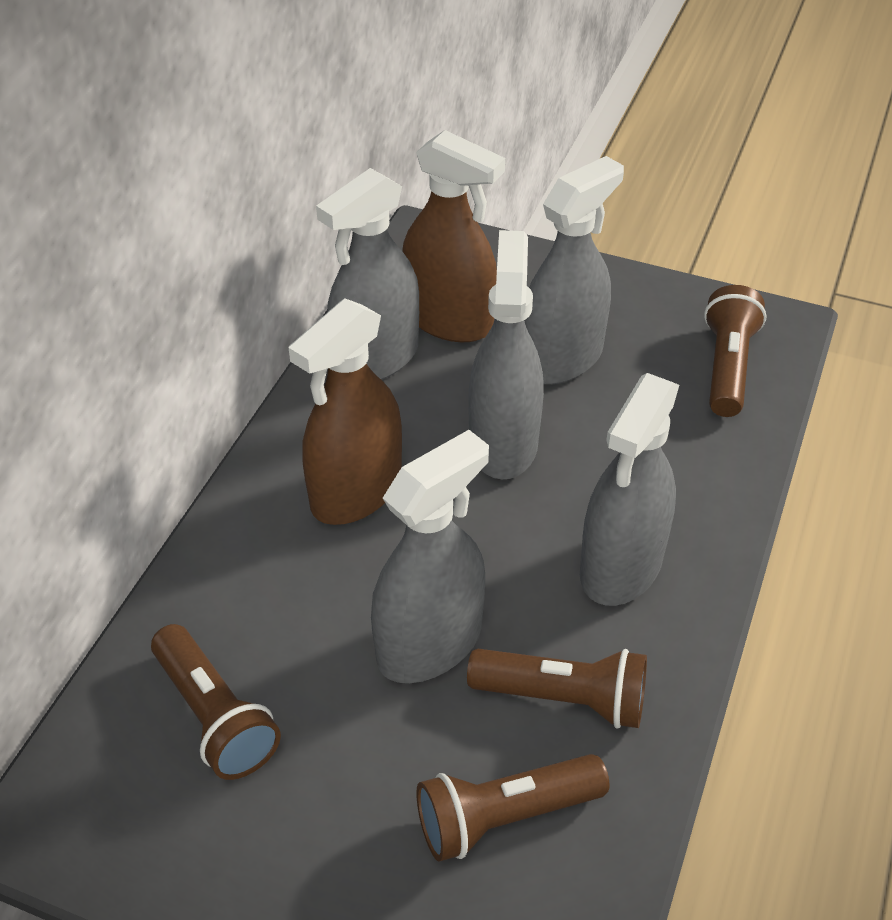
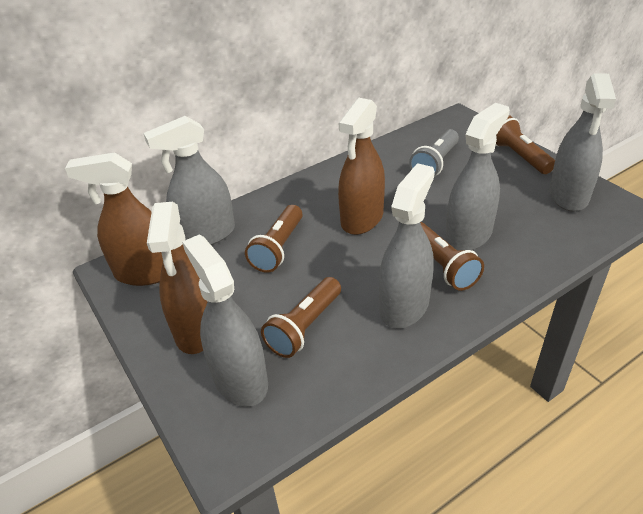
brown spray bottle: [288,299,402,525] [402,130,505,342] = 2 -> [65,152,163,286] [147,202,208,354] [338,98,385,235] = 3
grey flashlight: none = 0 -> [409,129,459,177] = 1

